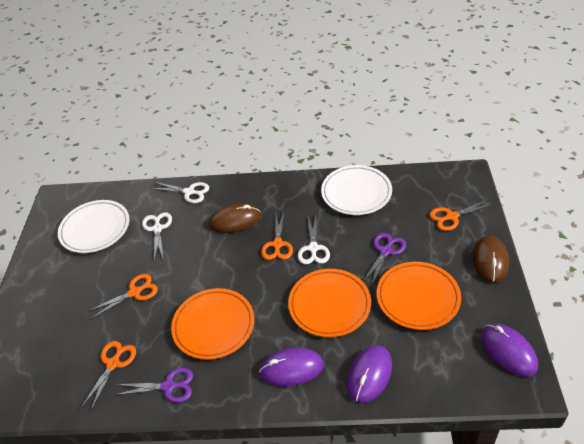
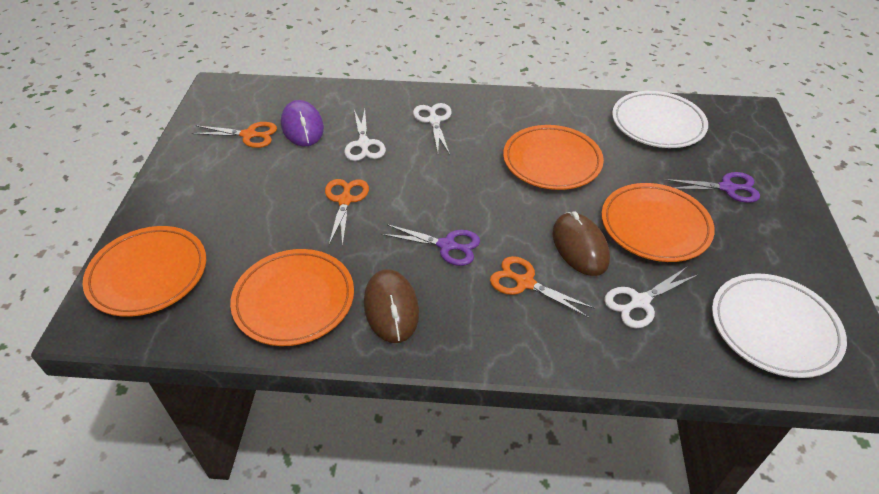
orange plate: [171,288,255,360] [288,269,371,337] [377,262,461,330] = 3 -> [83,226,206,317] [230,249,354,346] [503,125,604,190] [602,183,715,262] = 4
orange scissors: [81,341,136,412] [89,274,158,319] [261,212,293,260] [429,199,494,231] = 4 -> [192,122,277,148] [325,179,369,246] [490,256,595,318] = 3
purple mouse: [259,348,324,386] [347,345,392,403] [481,324,538,377] = 3 -> [281,100,324,147] = 1

